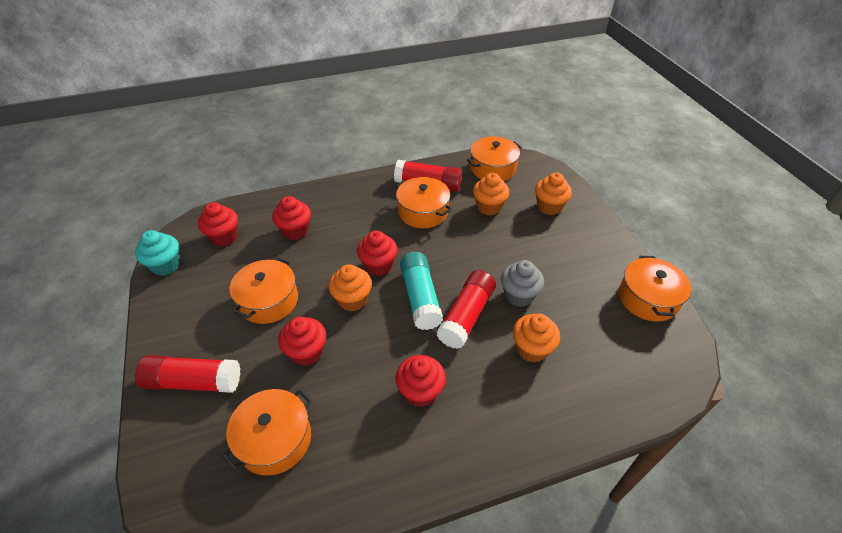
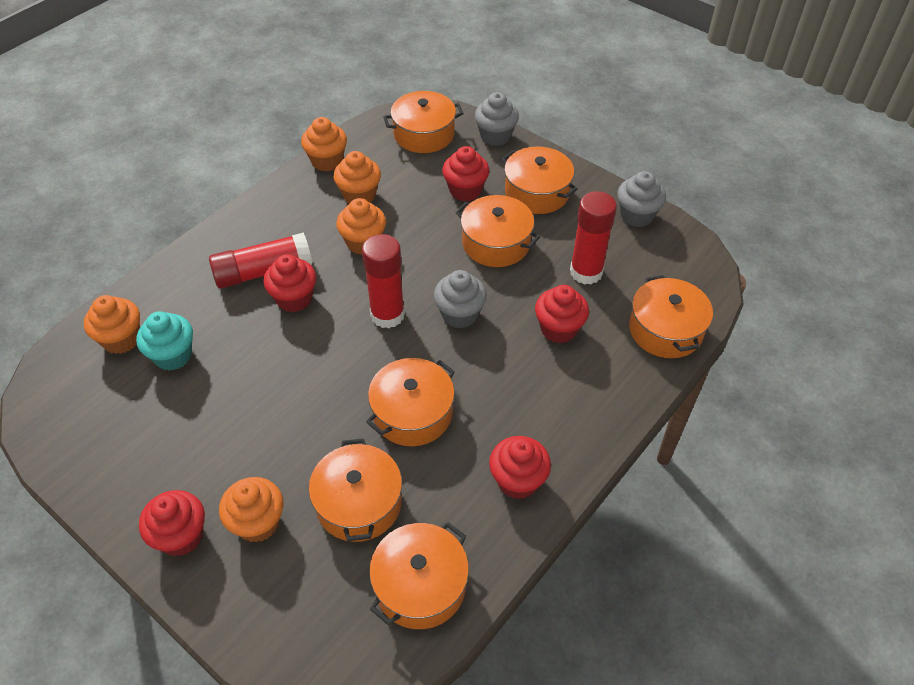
grey cupcake: [501,260,544,307] = 1 -> [433,270,487,328] [475,92,519,146] [617,171,666,227] = 3
orange cupcake: [329,264,372,311] [473,173,509,216] [513,313,560,363] [535,172,572,215] = 4 -> [84,295,140,354] [219,477,283,543] [301,117,347,172] [333,151,381,204] [336,198,386,255] = 5
orange pot: [222,389,312,476] [230,258,298,324] [396,177,452,228] [467,137,522,181] [619,256,691,322] = 5 -> [309,438,402,542] [366,358,455,446] [369,522,469,629] [383,91,464,153] [455,195,540,267] [502,146,577,214] [629,275,713,358] = 7
turquoise glue stick: [400,252,443,330] = 1 -> none = 0

